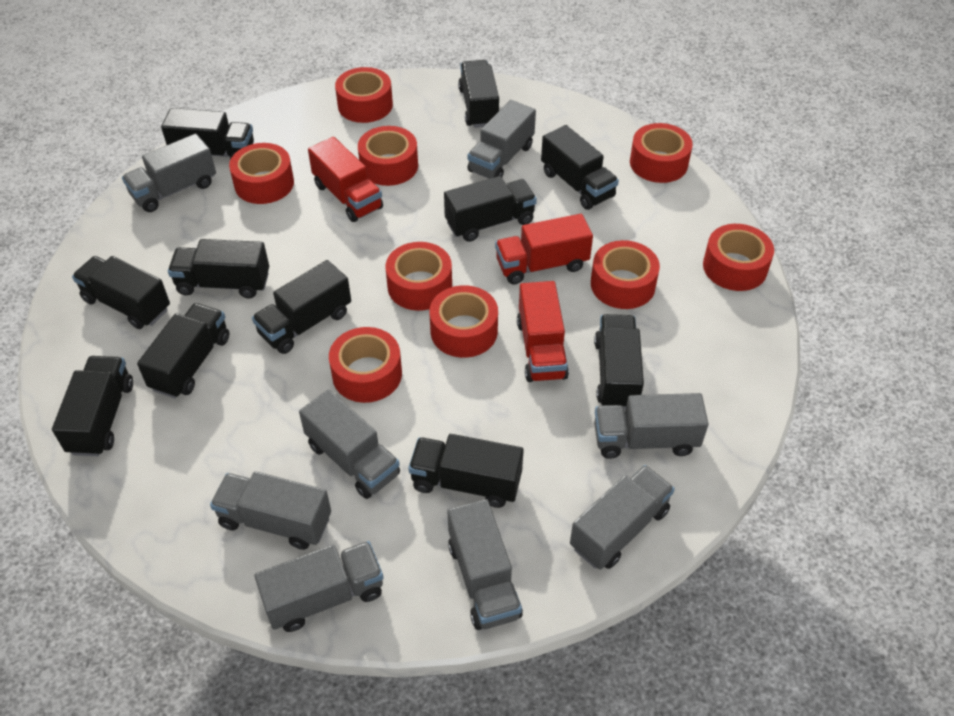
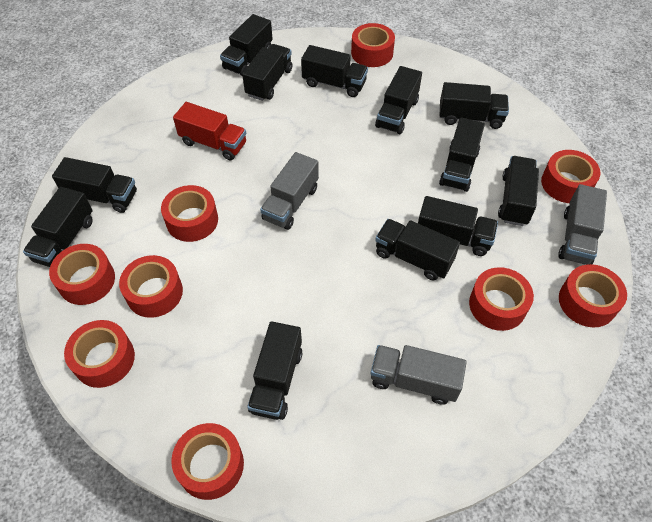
black truck: [52,356,133,456] [72,256,170,329] [137,303,229,398] [161,108,254,160] [168,239,269,299] [252,260,351,354] [408,434,524,508] [444,176,537,242] [458,60,499,128] [541,125,619,210] [594,314,644,409] = 11 -> [23,187,93,267] [52,157,137,213] [220,14,273,76] [242,44,293,101] [247,321,302,420] [301,45,368,97] [375,66,422,134] [375,219,460,280] [418,196,498,256] [439,118,485,192] [440,82,509,129] [498,156,539,226] = 12
grey truck: [122,134,216,212] [210,471,331,550] [254,541,383,632] [299,389,400,499] [448,499,523,630] [468,100,536,179] [570,465,675,570] [594,393,708,459] = 8 -> [260,152,319,230] [370,345,467,405] [558,184,607,265] = 3
red truck: [308,137,383,222] [495,214,593,284] [517,281,569,382] = 3 -> [173,102,246,160] = 1

